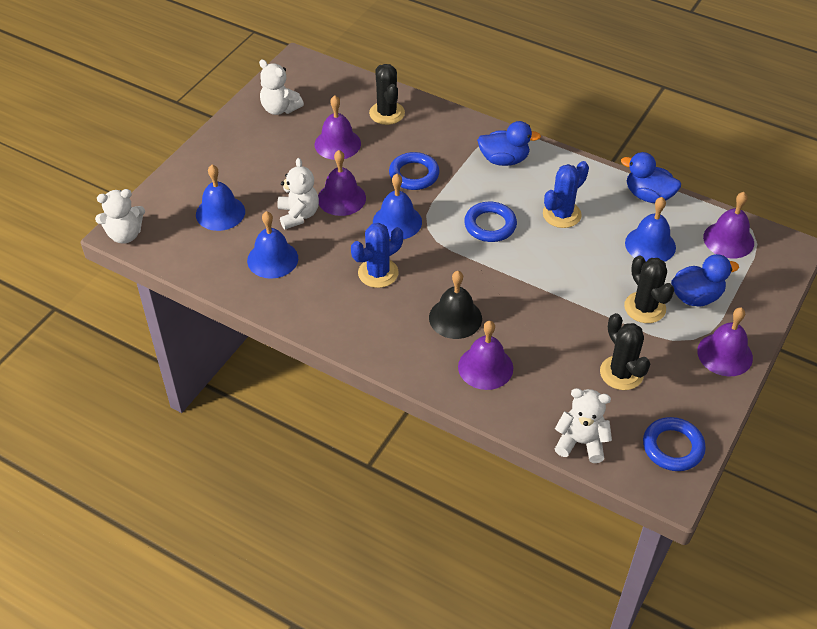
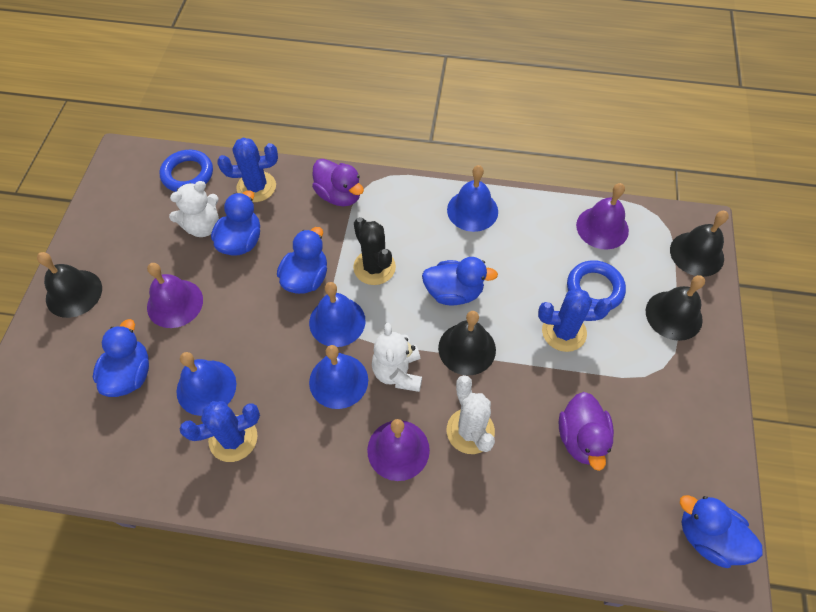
black bell: [429,271,482,339] = 1 -> [37,252,102,318] [438,311,496,376] [646,275,705,341] [670,211,729,277] = 4
black cactus: [369,64,405,125] [600,313,650,390] [624,255,674,323] = 3 -> [353,217,396,285] = 1
blue cactus: [351,223,403,288] [543,161,589,228] = 2 -> [179,401,260,462] [217,138,278,202] [538,288,612,352] = 3
blue duck: [477,121,541,166] [621,152,681,203] [671,254,739,307] = 3 -> [93,319,149,397] [211,190,260,256] [277,227,327,294] [422,257,498,305] [680,495,763,568] = 5
blue ring: [389,152,440,190] [464,202,517,242] [643,417,706,471] = 3 -> [159,150,213,192] [567,260,626,310] = 2
purple bell: [315,96,361,160] [318,150,366,216] [458,321,513,390] [697,308,753,376] [703,192,754,259] = 5 -> [147,263,203,328] [367,419,430,481] [576,183,629,249] = 3
purple duck: none = 0 -> [312,159,364,206] [559,392,614,471] = 2
white cactus: none = 0 -> [447,375,495,454] = 1
white teddy bear: [95,189,145,244] [259,59,304,115] [277,158,319,229] [555,388,612,463] = 4 -> [169,181,219,237] [372,323,422,392] = 2

